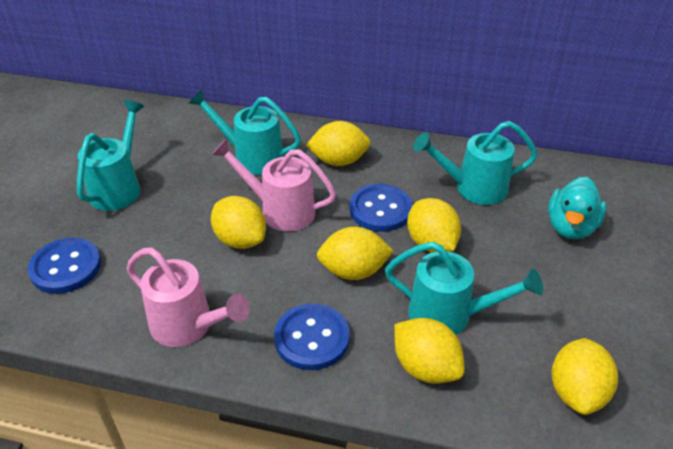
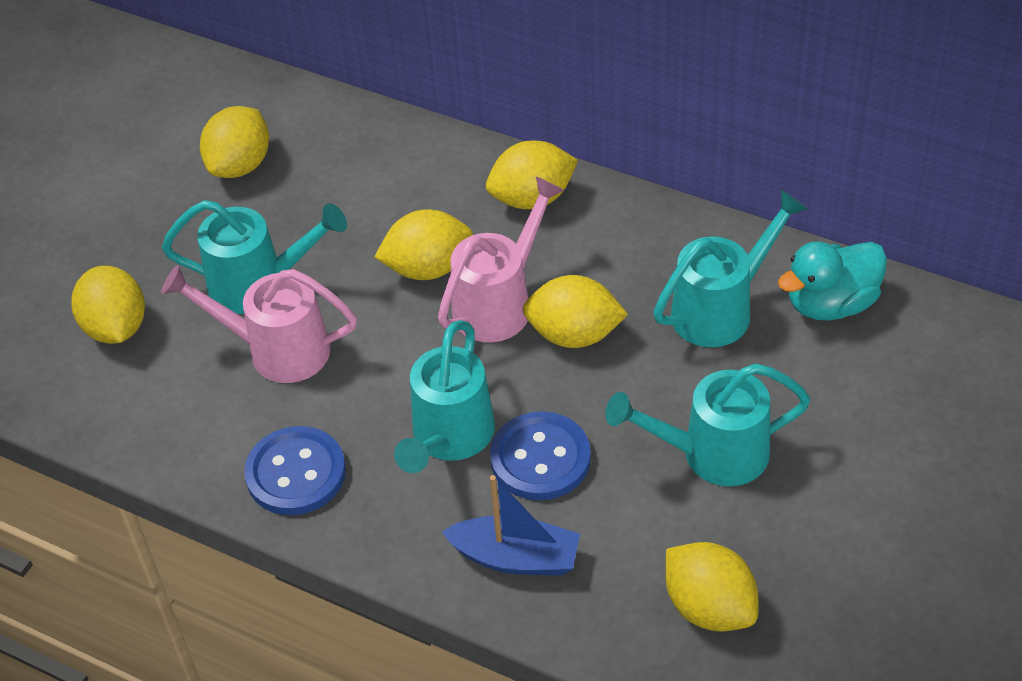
blue boat: none = 0 -> [442,475,580,576] = 1
blue button: [28,238,101,294] [274,303,350,370] [350,184,413,232] = 3 -> [244,426,346,515] [490,411,591,500] = 2

